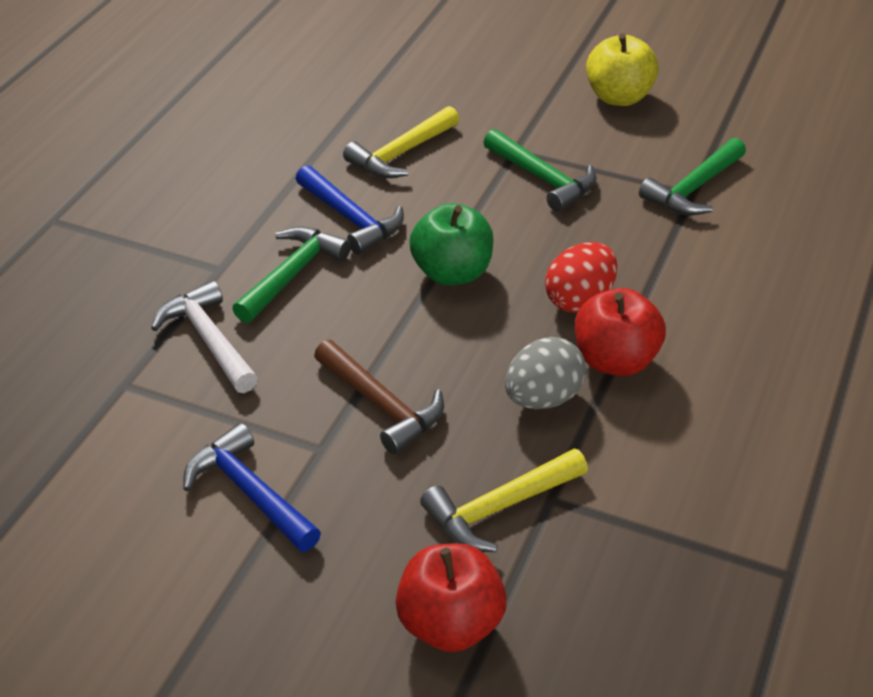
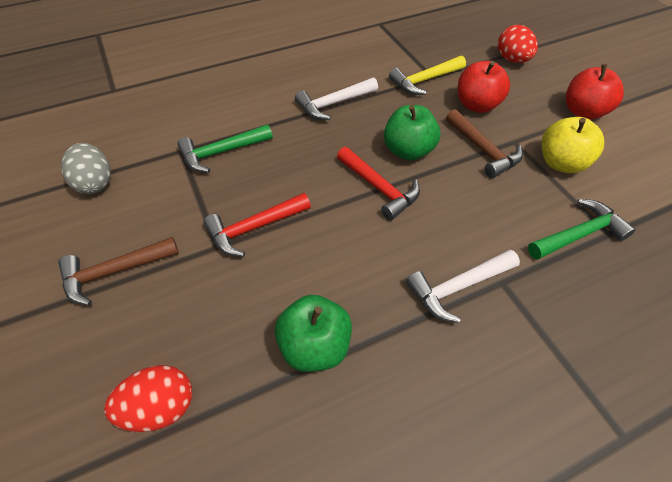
blue hammer: [183,423,321,552] [296,165,404,255] = 2 -> none = 0
brown hammer: [314,340,444,454] = 1 -> [58,237,179,305] [446,109,523,178] = 2
green apple: [409,203,494,286] = 1 -> [275,295,352,372] [384,105,440,161] = 2
green hammer: [232,227,351,323] [483,129,596,212] [639,138,746,215] = 3 -> [177,124,273,173] [528,199,636,260] = 2
red egg: [545,242,617,313] = 1 -> [104,365,192,432] [498,25,538,63] = 2
red hammer: none = 0 -> [203,193,311,257] [337,147,420,220] = 2
white hammer: [151,281,258,393] = 1 -> [295,78,378,120] [406,250,520,323] = 2
yellow hammer: [343,106,459,178] [420,449,588,552] = 2 -> [389,56,466,95] = 1

